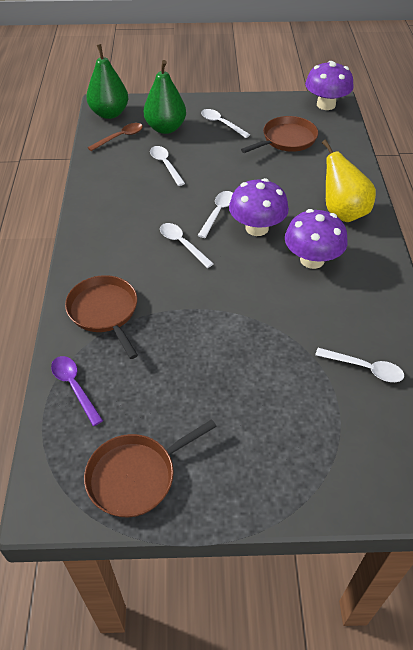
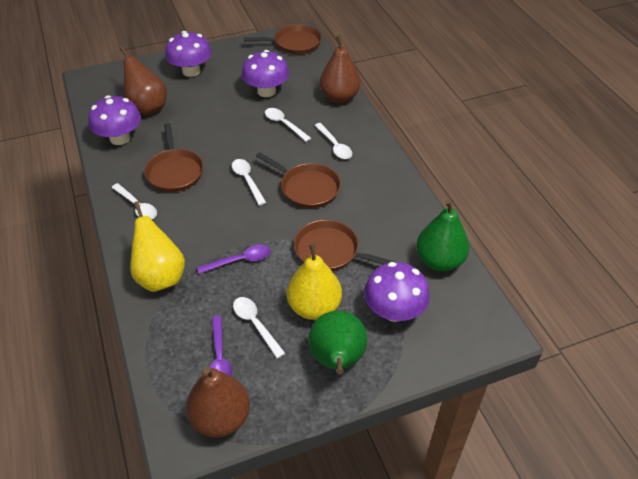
brown pan: [65,275,138,359] [84,419,217,518] [241,116,318,153] = 3 -> [144,123,203,192] [244,24,322,54] [256,152,341,208] [294,220,394,271] = 4
brown pear: none = 0 -> [120,46,167,115] [186,367,250,437] [320,35,361,103] = 3
brown spoon: [87,123,143,151] = 1 -> none = 0
purple mushroom: [229,178,289,236] [285,209,348,269] [305,61,354,110] = 3 -> [88,95,141,145] [165,31,212,77] [242,50,289,97] [364,262,430,322] = 4
purple spoon: [51,356,103,426] = 1 -> [197,245,271,274] [210,316,232,376] = 2
yellow pear: [322,140,376,222] = 1 -> [130,201,185,292] [287,243,342,320] = 2

